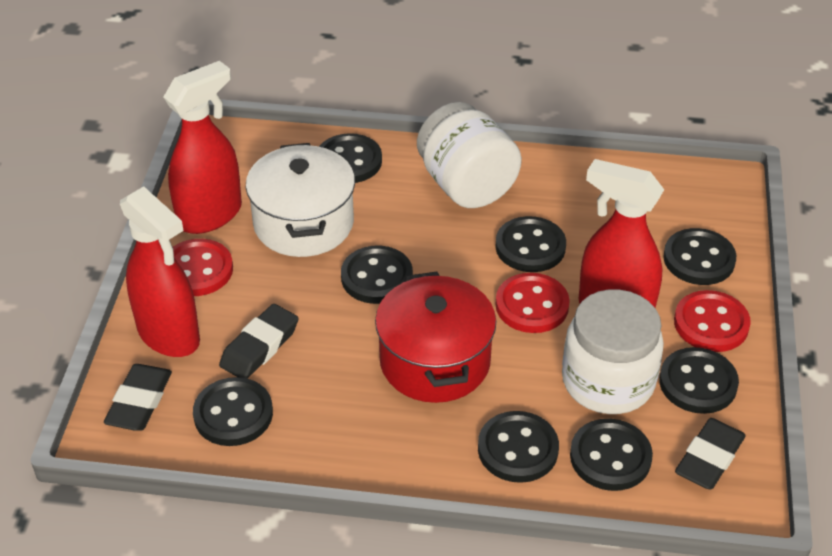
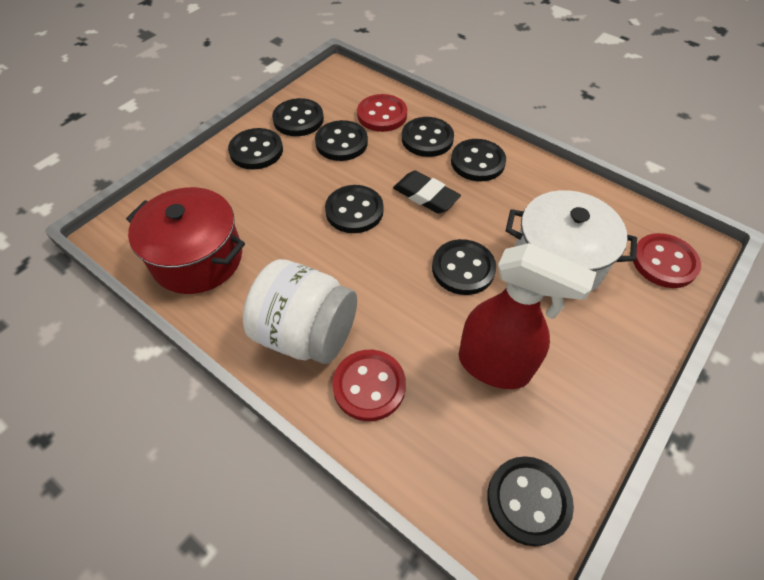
black eraser: [104,364,172,431] [219,304,298,379] [675,418,746,490] = 3 -> [393,170,461,214] = 1
red spray bottle: [120,186,200,357] [164,61,242,234] [579,159,664,308] = 3 -> [459,243,596,389] = 1
white jar: [417,102,522,208] [562,289,664,414] = 2 -> [243,259,357,364] = 1

